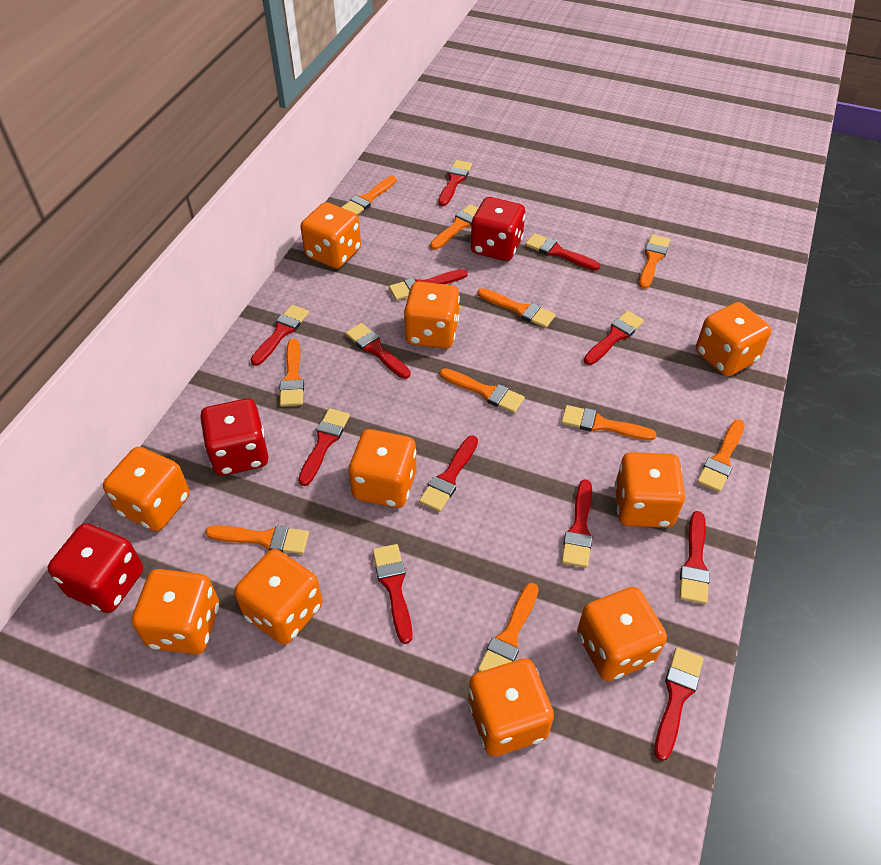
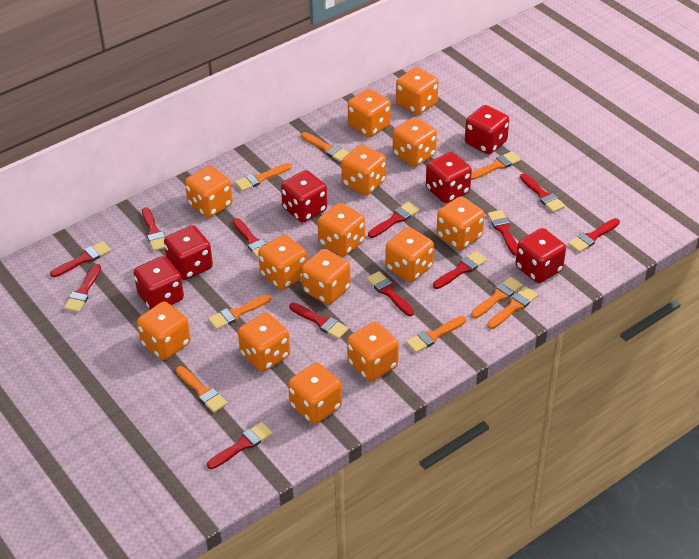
orange brush: [205,525,309,554] [280,339,304,406] [341,176,397,215] [430,204,478,250] [440,368,525,413] [478,288,556,328] [478,583,539,672] [561,405,657,440] [639,234,670,289] [697,420,745,492] = 10 -> [176,366,228,413] [208,295,271,330] [235,163,292,191] [301,132,349,162] [406,316,466,353] [471,151,521,180] [471,277,523,318] [487,286,538,329] = 8
orange dice: [103,447,190,531] [132,569,219,654] [234,549,323,645] [300,202,361,269] [348,429,417,508] [404,282,460,349] [468,658,554,757] [577,587,667,681] [615,452,685,528] [696,302,772,377] = 10 -> [137,301,191,360] [185,166,232,218] [238,312,290,372] [258,234,307,290] [288,363,342,424] [301,249,351,305] [318,203,365,257] [341,145,386,196] [347,322,399,381] [348,89,391,137] [386,227,434,282] [393,117,437,167] [396,67,438,115] [437,196,485,250] = 14
red dice: [48,523,143,613] [200,398,268,476] [471,197,525,261] = 3 -> [134,256,184,309] [164,225,213,280] [281,170,327,223] [426,152,472,203] [465,105,509,154] [516,228,566,283] = 6

